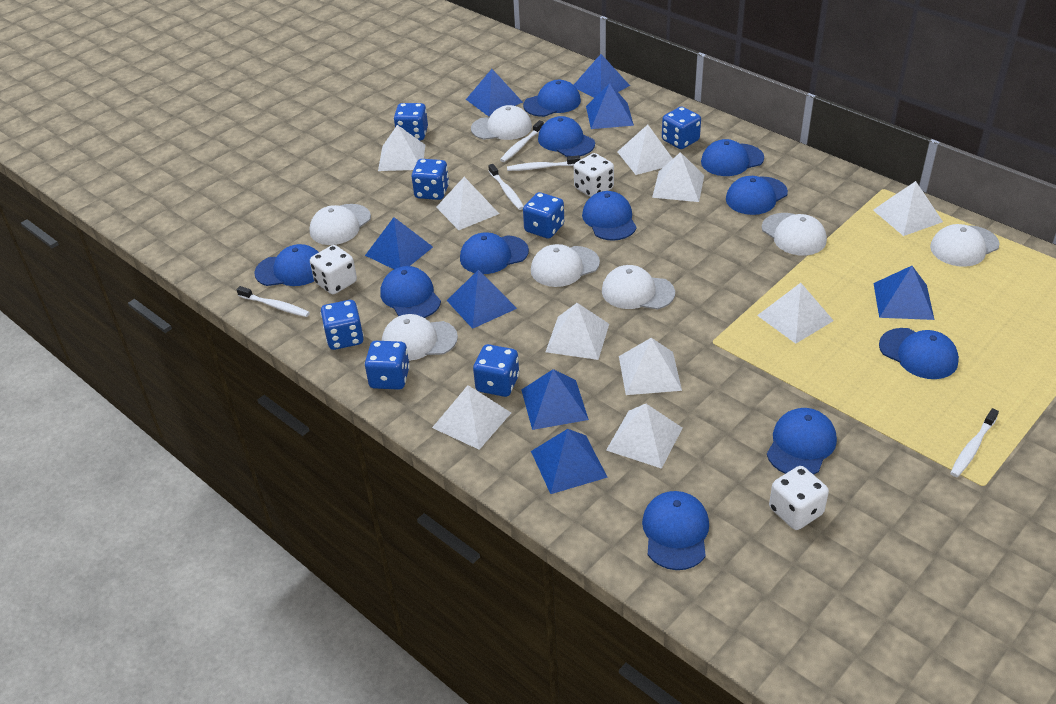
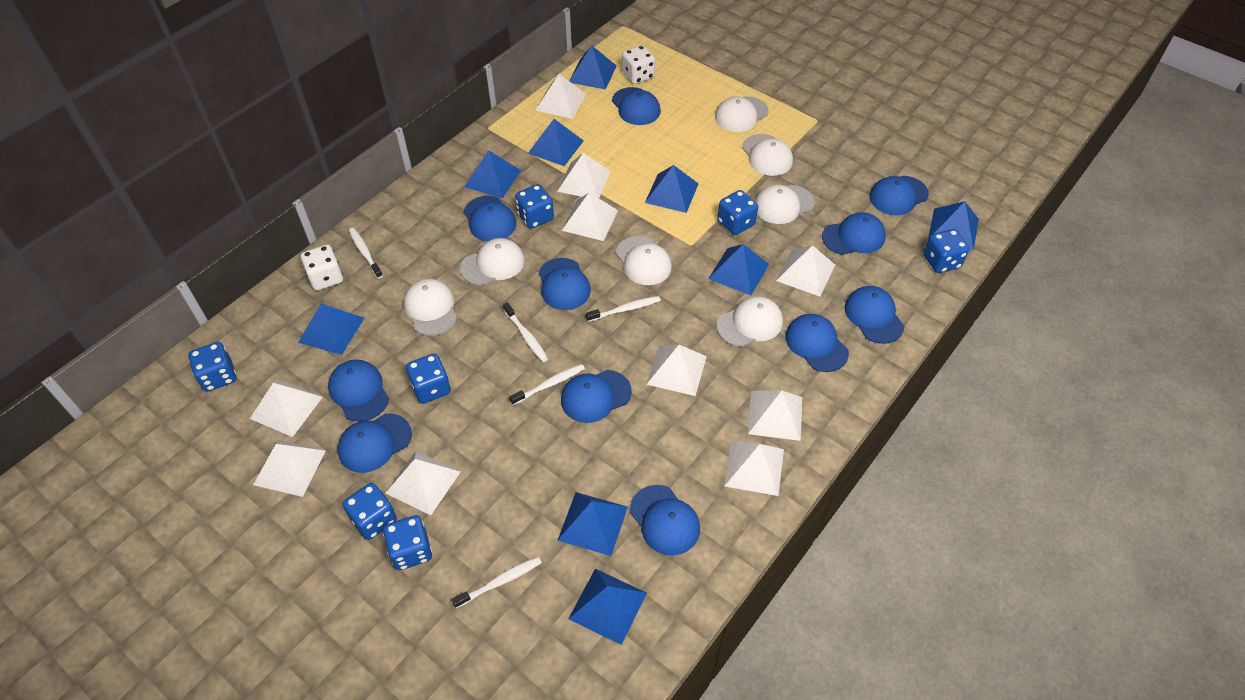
blue pyramid: [365,217,433,269] [447,270,517,329] [466,69,523,116] [521,369,589,430] [531,429,608,494] [574,54,630,98] [586,83,634,129] [874,266,934,320] = 8 -> [298,304,364,355] [464,150,521,198] [528,119,584,166] [557,492,628,556] [568,569,647,645] [569,46,616,90] [645,165,699,213] [708,244,769,296] [928,201,979,250] = 9
white dice: [310,245,357,294] [574,153,614,197] [769,466,829,530] = 3 -> [301,245,343,291] [622,45,655,84] = 2

